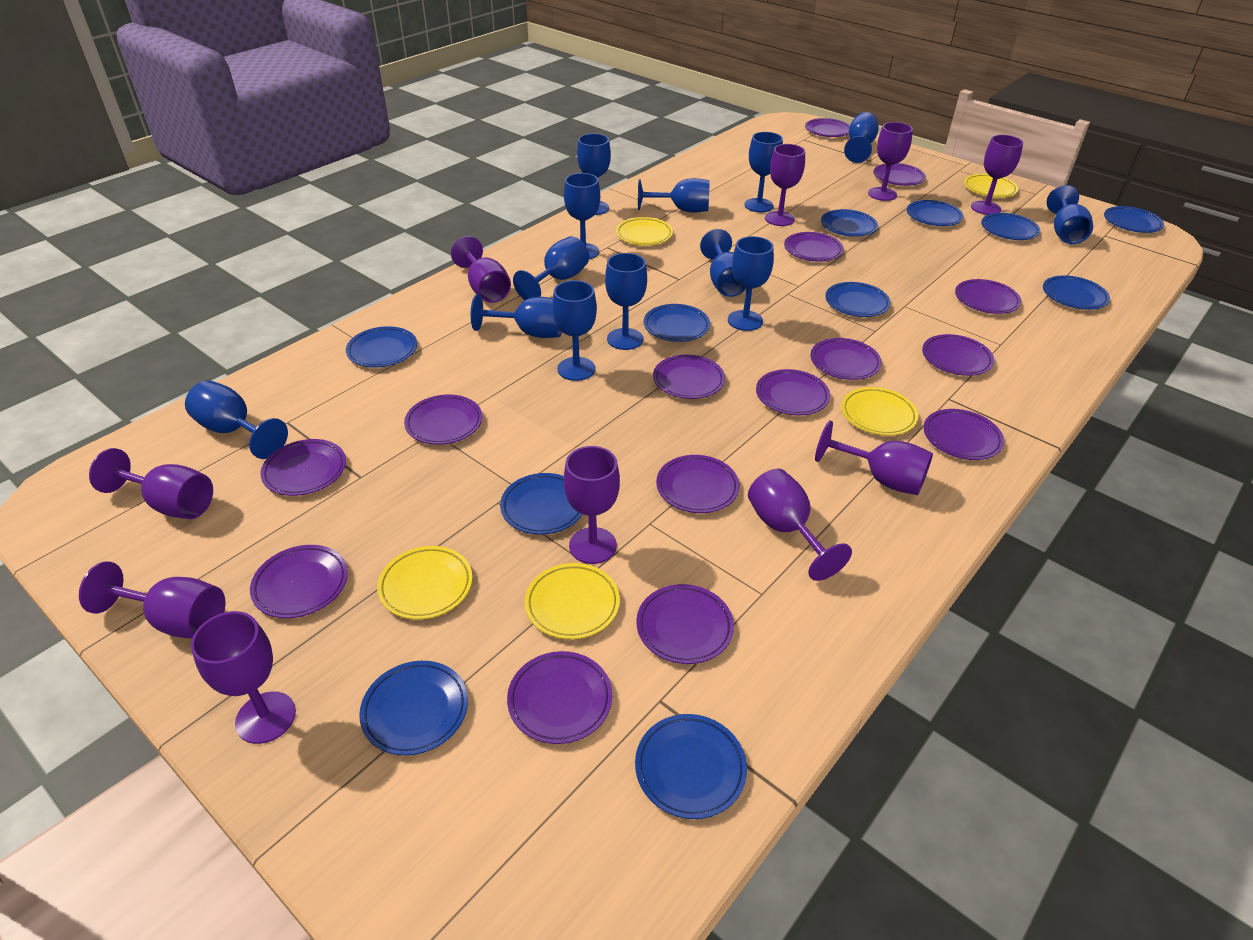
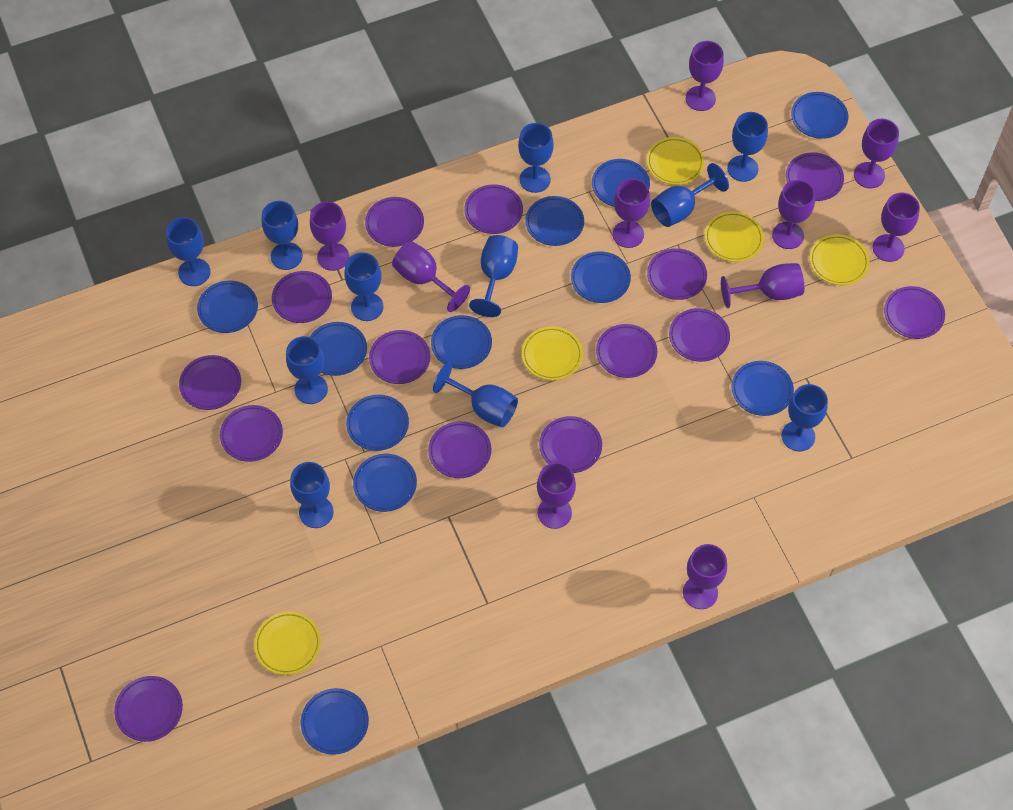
blue goblet: [185,380,288,459] [471,294,562,338] [513,236,589,300] [552,280,597,381] [564,173,600,259] [577,134,611,215] [605,253,647,350] [638,178,710,212] [700,229,747,297] [728,236,774,331] [744,132,783,212] [844,112,879,163] [1047,185,1093,244] = 13 -> [166,217,211,286] [262,201,303,270] [286,336,328,404] [290,462,334,528] [344,252,383,321] [433,362,518,428] [469,235,518,317] [518,123,554,193] [651,163,729,227] [727,112,768,182] [782,384,828,451] = 11
purple plate: [250,545,348,618] [260,439,346,496] [404,395,482,445] [507,651,612,744] [636,584,734,664] [653,355,725,399] [656,455,739,513] [756,369,830,415] [784,232,843,262] [805,118,850,137] [810,338,882,380] [873,163,926,186] [922,334,994,376] [924,409,1004,460] [955,279,1021,314] = 15 -> [114,676,183,742] [179,355,241,410] [220,405,283,462] [272,271,332,323] [365,197,424,247] [369,330,430,384] [428,421,491,478] [464,184,523,234] [539,416,602,473] [596,324,657,378] [647,248,707,300] [669,308,730,362] [786,152,844,201] [884,286,945,339] = 14

